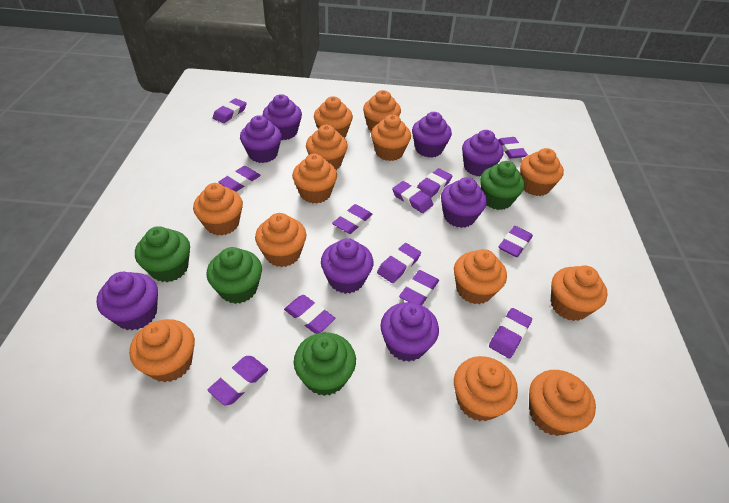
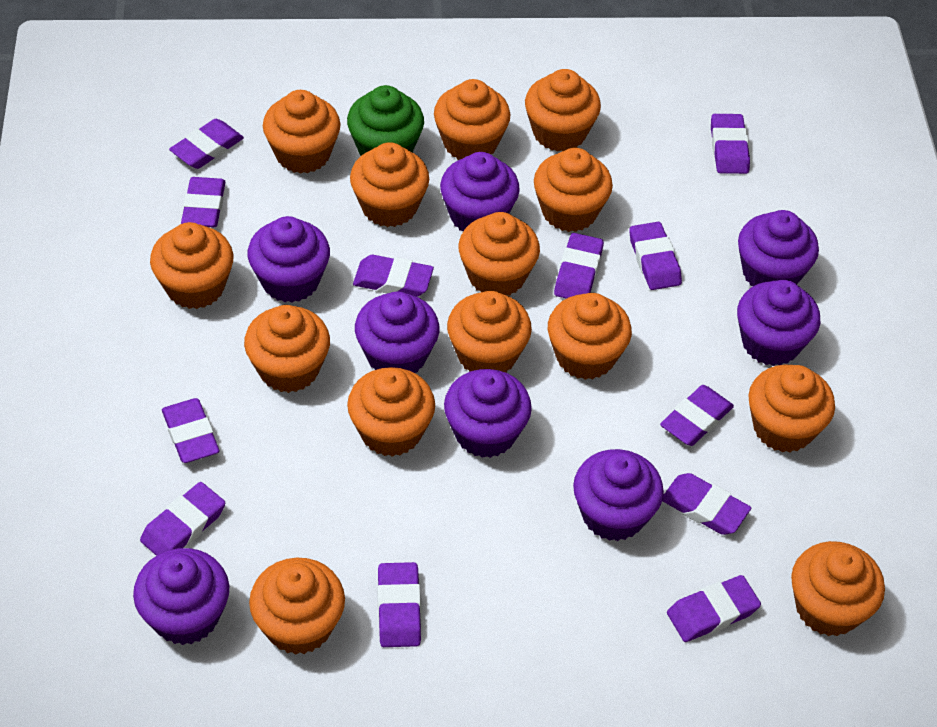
green cupcake: [135,226,190,282] [207,247,262,304] [294,332,356,396] [480,161,525,210] = 4 -> [347,85,424,156] = 1
orange cupcake: [129,319,195,382] [193,183,243,236] [255,213,307,267] [292,154,337,204] [306,125,348,170] [314,96,353,138] [363,90,401,132] [371,115,411,161] [454,249,507,304] [454,356,518,421] [520,148,564,196] [529,370,596,436] [551,266,608,321] = 13 -> [150,222,233,309] [244,305,330,393] [249,558,345,655] [263,90,340,174] [347,367,435,457] [350,142,429,227] [434,79,510,160] [447,291,532,372] [458,212,540,296] [525,69,601,151] [534,148,613,232] [548,293,632,380] [748,365,835,452] [791,541,885,636] = 14

